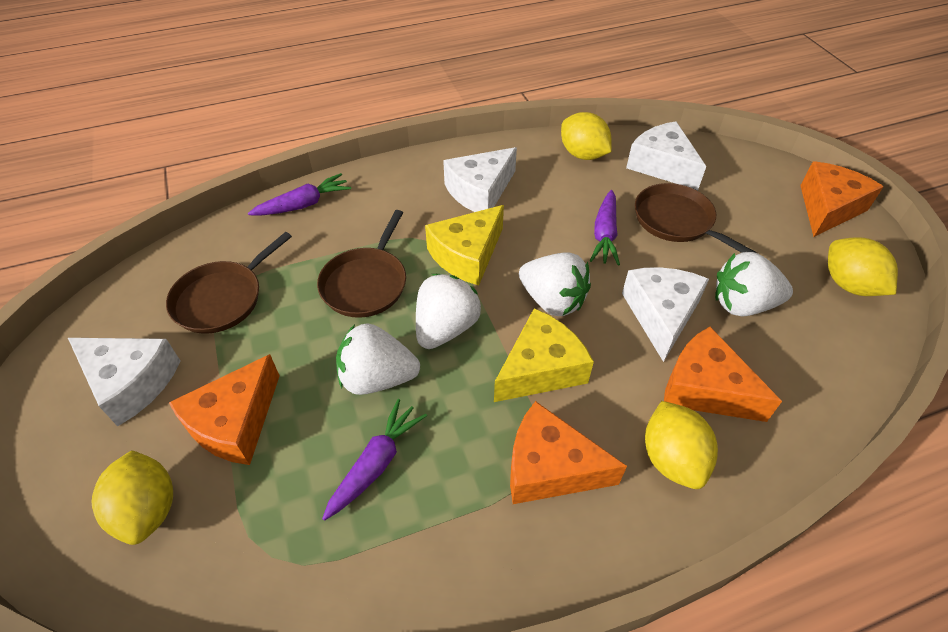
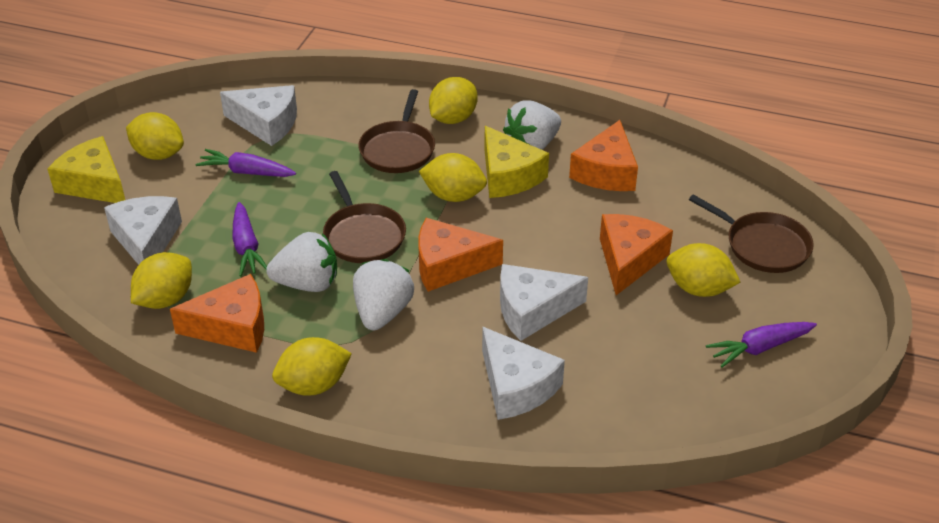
white strawberry: [336,323,420,395] [416,274,481,349] [519,252,591,316] [715,252,793,317] = 4 -> [266,232,337,292] [353,259,414,330] [503,100,561,150] = 3
yellow lemon: [92,450,173,545] [561,112,612,160] [645,401,718,489] [828,237,898,296] = 4 -> [126,112,184,160] [131,252,192,309] [272,337,352,396] [419,153,487,202] [429,77,478,124] [667,243,740,297] = 6

